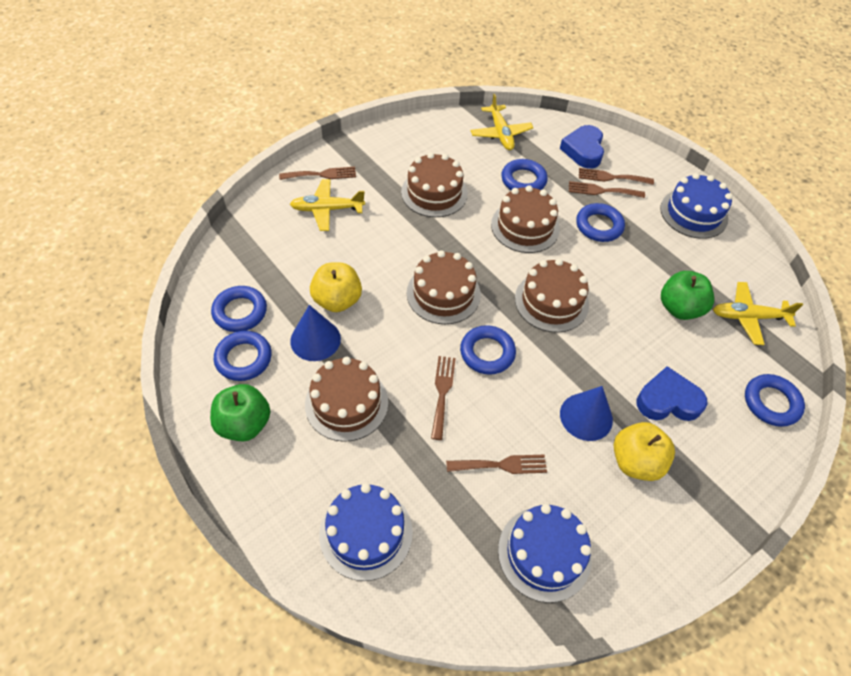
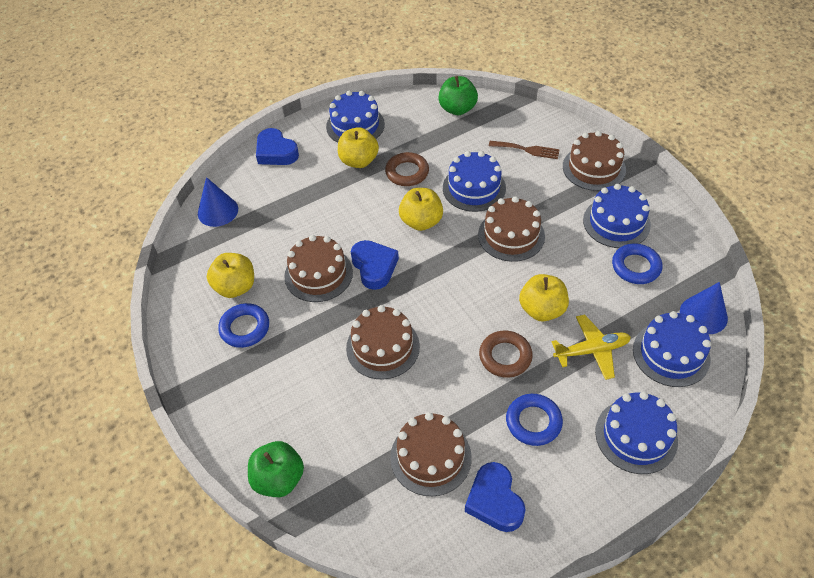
blue cake: [319,483,413,581] [498,504,592,603] [660,173,733,239] = 3 -> [326,90,385,143] [443,151,506,212] [583,184,651,248] [595,392,678,474] [633,311,711,387] = 5
blue heart: [560,125,604,169] [636,366,707,421] = 2 -> [256,128,299,165] [351,240,399,290] [465,462,526,532] = 3
blue ring: [211,286,267,332] [214,331,272,381] [460,325,516,375] [501,159,548,190] [576,203,625,242] [745,374,805,427] = 6 -> [218,303,269,348] [506,394,563,446] [612,244,662,284] = 3
brown fork: [279,167,356,180] [431,356,456,440] [446,455,547,474] [569,181,645,198] [579,168,654,185] = 5 -> [489,141,560,159] = 1
brown ring: none = 0 -> [385,152,429,186] [479,331,533,378] = 2
yellow apple: [310,262,362,312] [614,422,675,481] = 2 -> [207,253,254,298] [338,127,379,168] [399,188,443,231] [519,274,569,322] = 4
yellow plane: [290,179,365,231] [470,94,533,150] [713,282,803,345] = 3 -> [552,314,631,380] = 1

